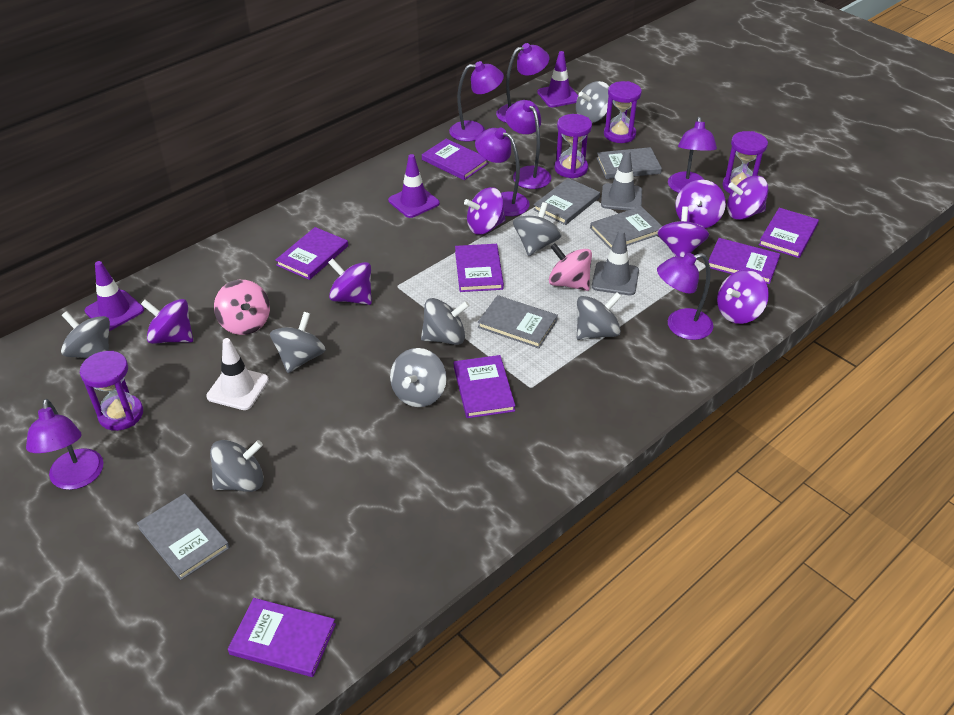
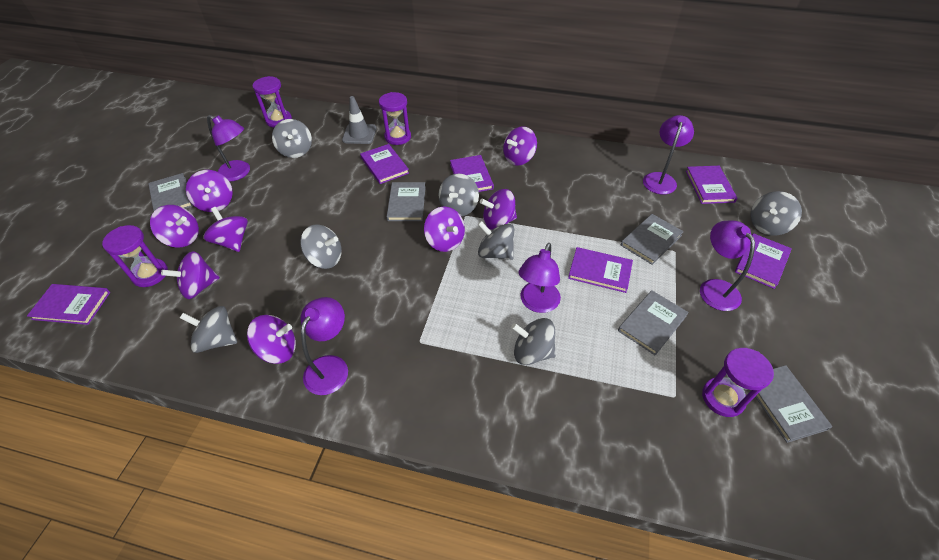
grey spinning top: [61,311,110,358] [210,440,264,492] [270,312,326,373] [390,348,447,407] [421,298,470,345] [513,202,562,256] [576,81,609,123] [577,292,622,340] = 8 -> [180,306,237,353] [272,119,312,158] [300,225,342,269] [439,173,479,216] [478,221,514,260] [511,318,556,365] [750,191,802,236] = 7
grey traffic cone: [592,230,639,295] [601,150,642,210] = 2 -> [342,96,377,144] = 1
pink spinning top: [214,280,270,335] [549,243,592,291] = 2 -> none = 0
purple book: [228,598,336,677] [276,227,348,280] [422,139,488,180] [454,355,515,418] [455,244,504,292] [708,238,780,284] [759,208,819,258] = 7 -> [27,284,110,325] [360,144,409,184] [450,155,494,192] [568,247,633,293] [686,166,737,204] [735,233,792,289] = 6
purple lamp: [26,399,104,490] [449,61,504,142] [475,128,530,216] [496,43,549,123] [505,100,551,189] [657,253,713,340] [668,117,717,193] = 7 -> [207,115,250,182] [301,297,348,395] [519,243,561,313] [643,115,694,194] [700,221,755,311] = 5
purple spinning top: [141,299,193,344] [328,258,372,305] [464,187,506,235] [657,206,709,257] [675,180,726,228] [717,270,769,324] [727,176,768,220] = 7 -> [150,205,199,247] [161,251,220,299] [186,170,233,212] [204,207,248,252] [247,315,296,364] [424,206,465,252] [480,189,517,230] [503,126,537,166] = 8
purple traffic cone: [85,261,144,331] [388,154,440,218] [537,51,578,107] = 3 -> none = 0
white traffic cone: [206,338,269,410] = 1 -> none = 0

